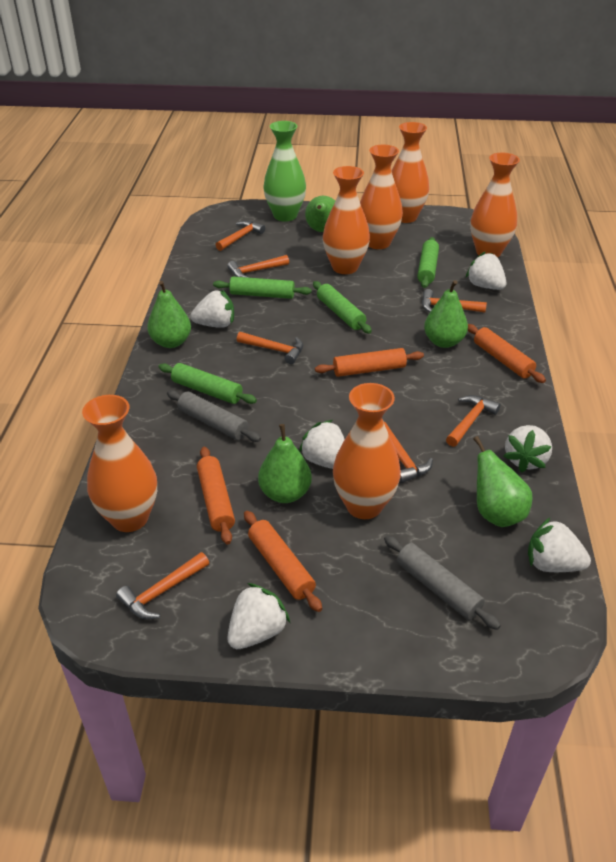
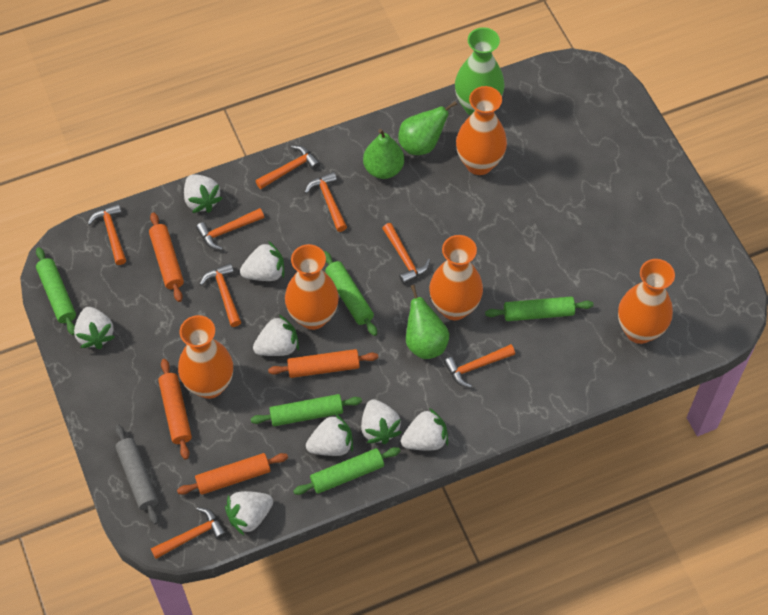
green pear: [147,281,191,348] [258,424,312,503] [305,196,335,232] [424,280,468,348] [473,436,533,527] = 5 -> [363,129,404,179] [398,101,457,155] [406,285,449,359] = 3
green rolling pin: [158,363,257,404] [213,277,312,299] [313,281,372,333] [417,237,439,288] = 4 -> [36,247,76,335] [251,394,362,426] [293,447,400,495] [323,251,377,336] [485,296,594,321] = 5
grey rolling pin: [167,390,261,442] [384,536,501,630] = 2 -> [115,424,159,525] = 1
orange hammer: [116,552,209,619] [216,221,265,251] [227,255,289,278] [237,332,303,364] [384,422,433,483] [422,289,487,313] [446,395,500,447] = 7 -> [88,204,126,265] [151,507,227,559] [196,208,264,250] [200,263,241,327] [256,145,320,189] [305,172,347,232] [382,223,430,284] [444,344,515,388] = 8
orange vase: [82,395,157,532] [323,166,370,274] [333,383,401,519] [360,145,403,249] [392,122,429,223] [470,153,520,257] = 6 -> [178,315,233,399] [285,244,339,330] [429,235,483,320] [456,86,507,175] [618,259,675,344] = 5
white strawberry: [190,290,234,328] [227,583,290,649] [299,420,345,469] [466,251,506,290] [503,425,552,473] [528,518,591,572] = 6 -> [74,307,115,349] [184,174,223,213] [225,491,273,535] [240,241,284,281] [253,315,299,356] [306,413,353,456] [361,399,402,444] [401,408,448,450] = 8

